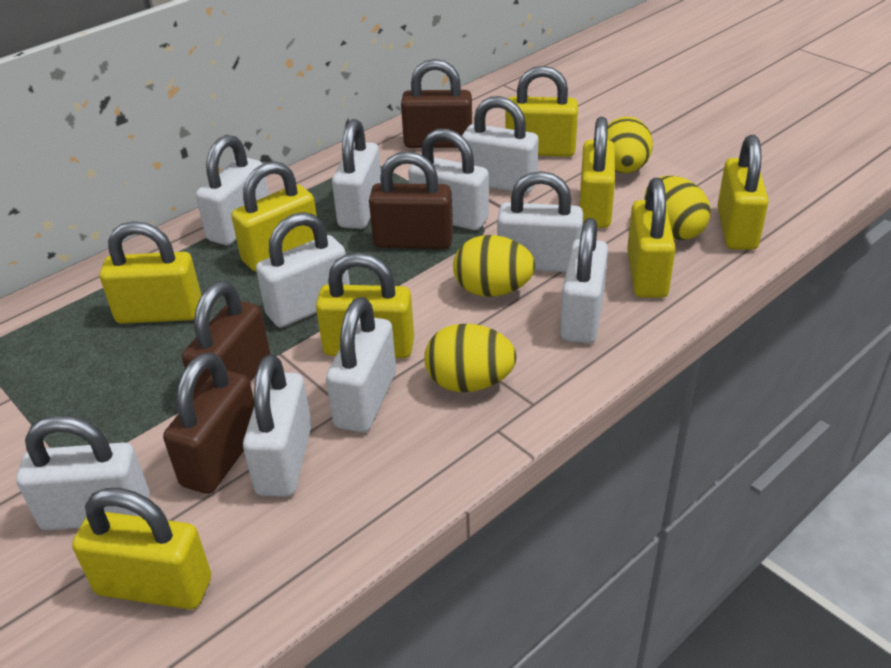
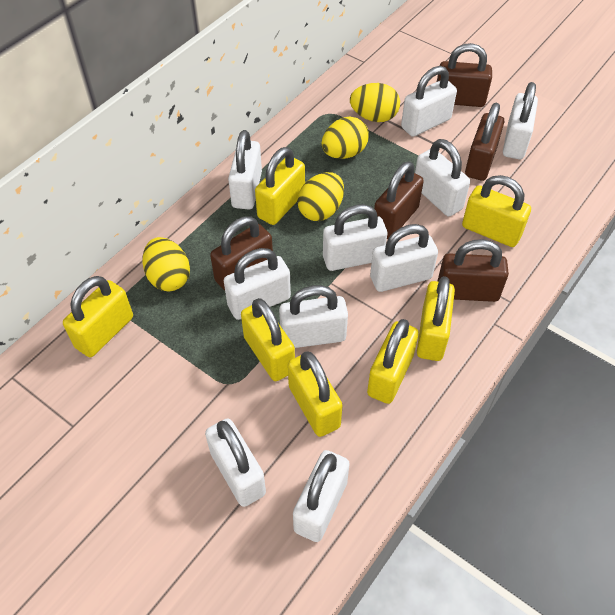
brown padlock: [163,352,254,494] [182,281,270,396] [369,151,453,249] [401,59,472,148] = 4 -> [210,216,273,291] [374,161,424,239] [437,43,492,107] [437,239,509,302] [465,103,504,181] = 5
yellow padlock: [72,488,211,609] [100,221,202,324] [231,161,317,271] [316,253,414,358] [505,66,578,157] [580,117,615,228] [627,178,676,298] [718,135,769,250] = 8 -> [63,276,133,357] [241,298,295,381] [255,147,305,225] [288,352,343,437] [367,319,419,404] [417,276,455,361] [462,175,531,247] = 7

